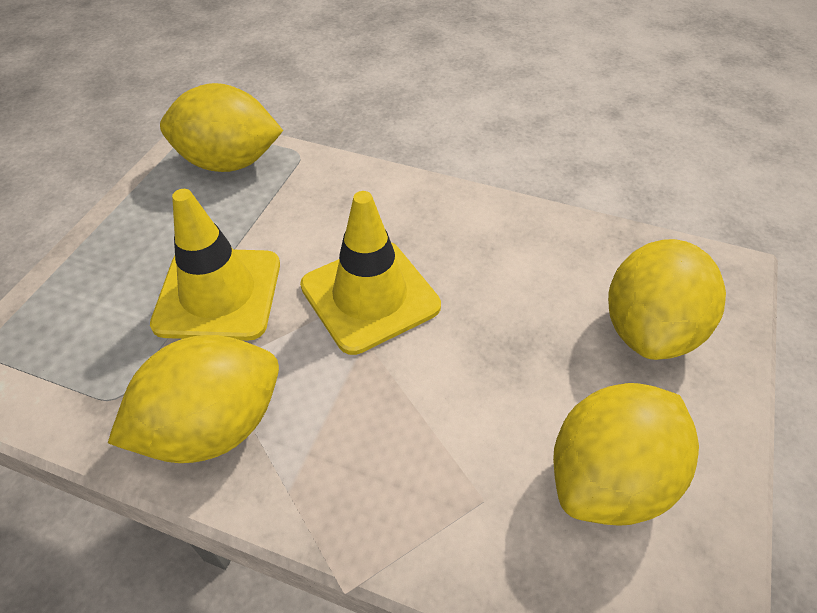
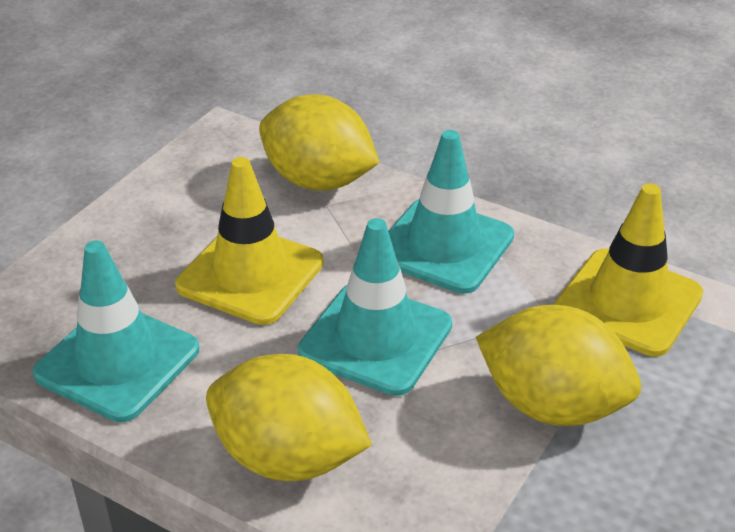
turquoise traffic cone: none = 0 -> [33,240,199,422] [298,218,452,396] [388,130,514,294] = 3
yellow lemon: [108,335,279,463] [160,83,283,172] [553,383,699,526] [608,239,726,360] = 4 -> [206,354,372,481] [259,94,380,191] [476,305,641,426] = 3

